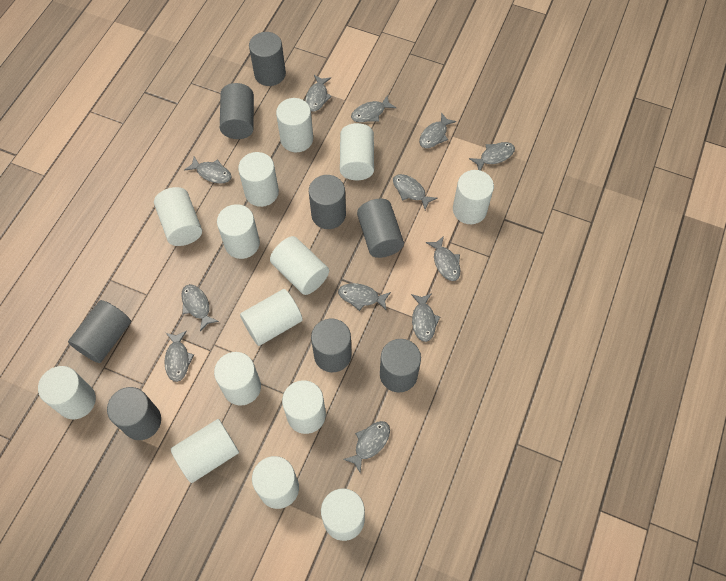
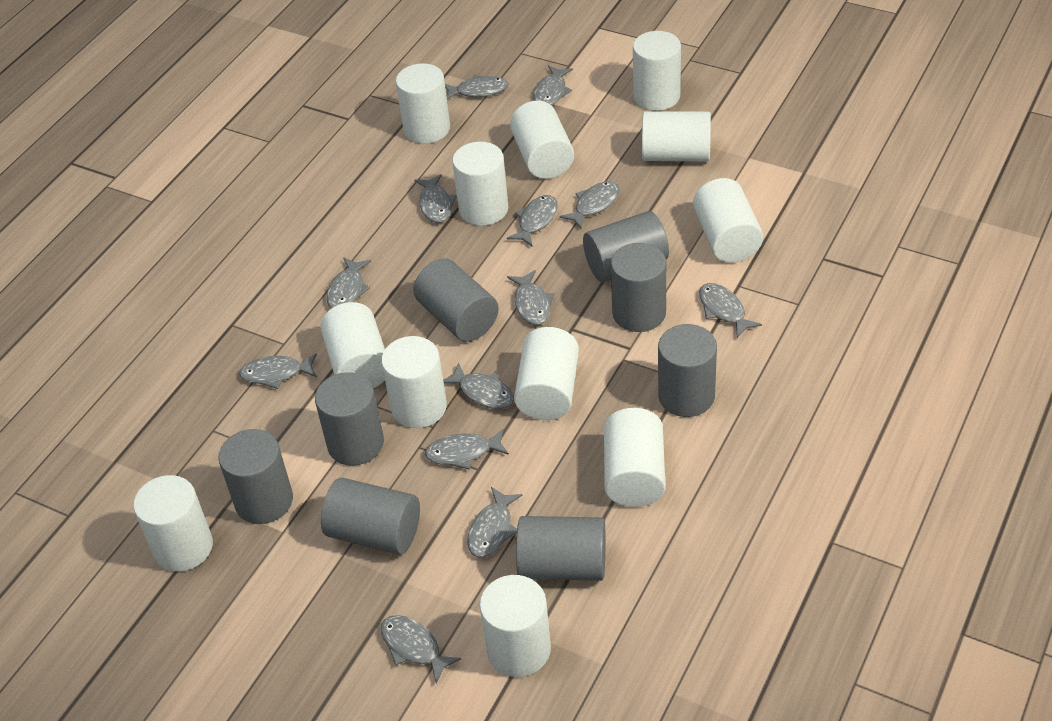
grey fish: [164,331,194,382] [181,284,219,331] [184,156,232,184] [305,75,332,112] [338,283,391,311] [343,421,390,474] [351,96,396,122] [393,174,438,210] [411,293,440,342] [419,112,457,148] [426,236,460,281] [469,142,515,170] = 12 -> [239,353,317,389] [327,257,371,309] [380,615,461,683] [414,174,457,223] [425,429,509,470] [443,362,514,409] [445,75,509,99] [467,487,523,557] [507,195,558,247] [507,270,554,325] [533,65,573,106] [559,181,619,229] [699,283,762,338] = 13
white cylinder: [38,366,96,419] [154,187,202,246] [171,419,239,483] [214,352,261,406] [217,204,260,259] [238,152,279,207] [240,289,303,346] [252,456,299,509] [270,236,329,295] [276,98,313,152] [282,380,326,434] [321,488,365,541] [340,123,374,180] [453,170,494,224] = 14 -> [133,475,213,572] [320,302,385,388] [381,336,447,428] [396,63,450,144] [452,142,509,226] [480,575,551,677] [510,101,574,179] [514,327,579,420] [604,408,665,507] [633,31,681,111] [642,111,711,161] [693,178,763,263] = 12

